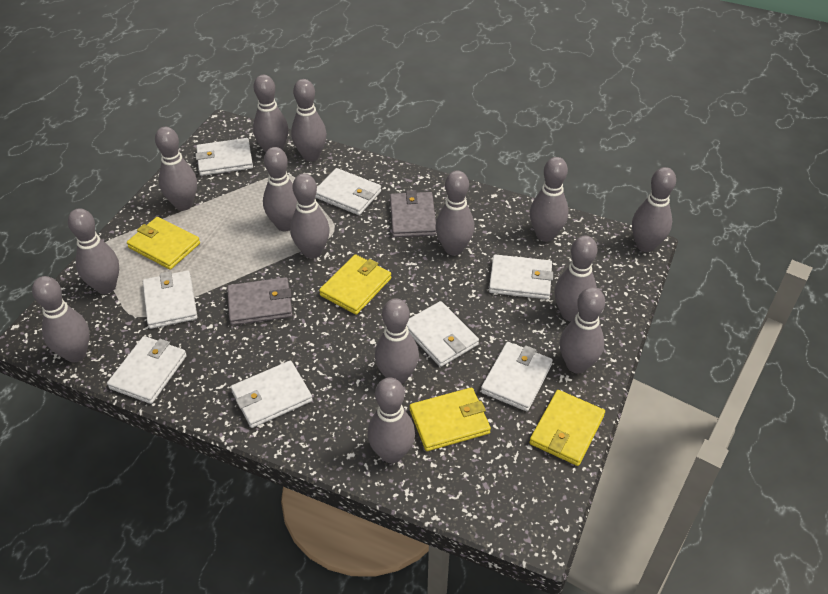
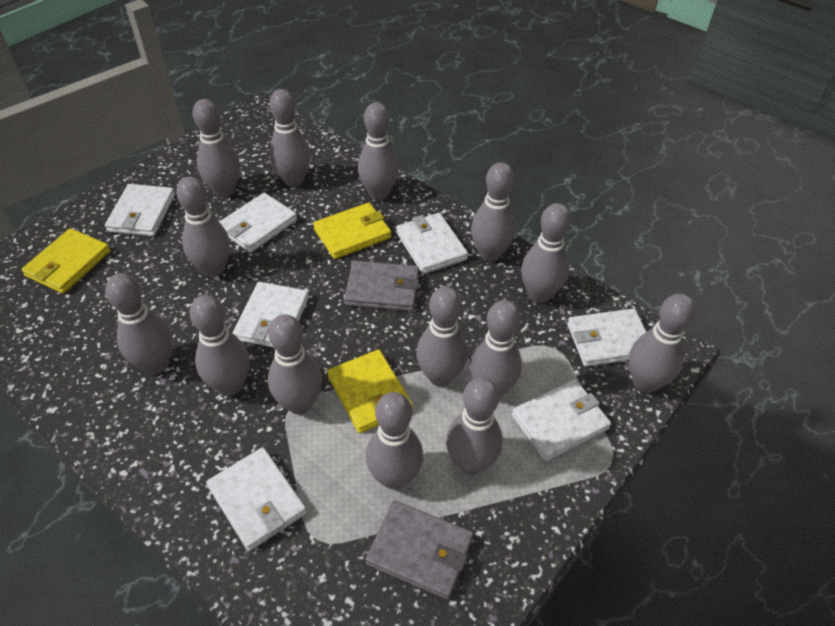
white wallet: [107,336,187,404] [143,271,197,329] [195,138,253,176] [231,361,313,428] [315,168,381,215] [407,301,479,367] [481,342,553,411] [489,254,553,299] = 8 -> [105,184,175,236] [206,447,307,551] [220,193,297,253] [233,282,309,348] [396,213,468,274] [512,379,611,461] [567,309,646,367] = 7
yellow wallet: [127,217,200,270] [319,254,391,315] [410,387,491,451] [529,390,605,466] = 4 -> [21,228,110,293] [313,203,391,259] [327,349,413,433] = 3

